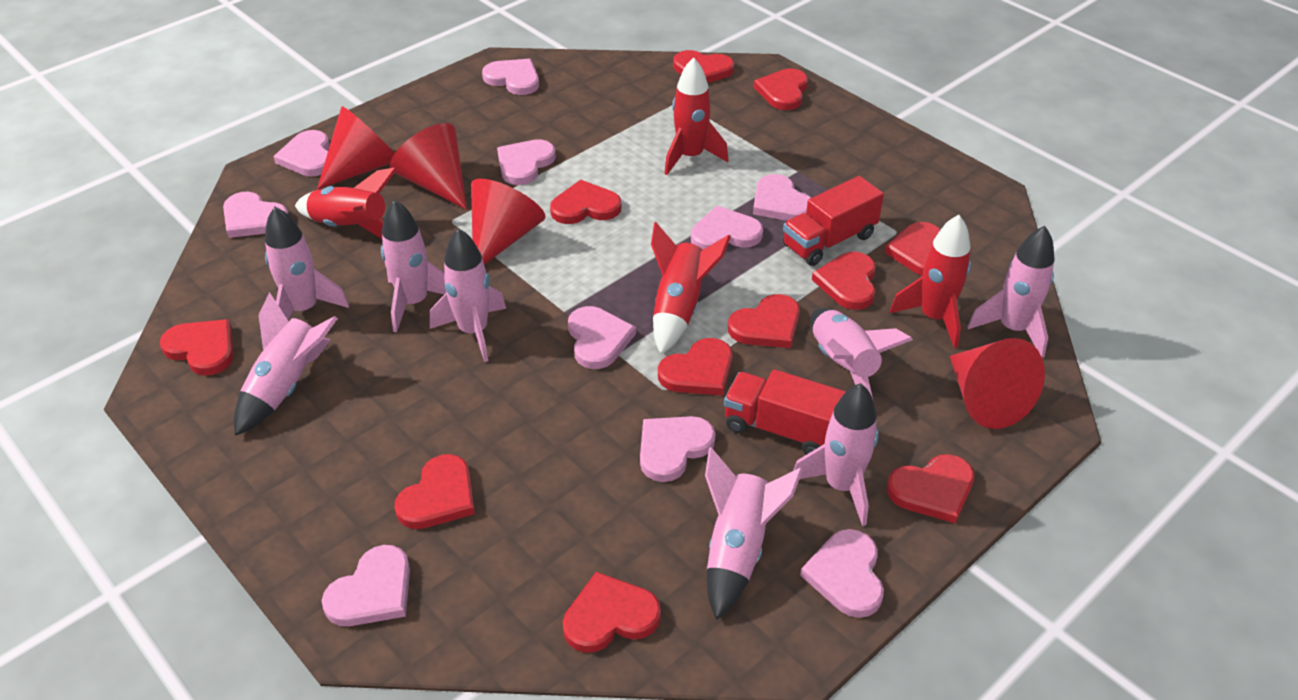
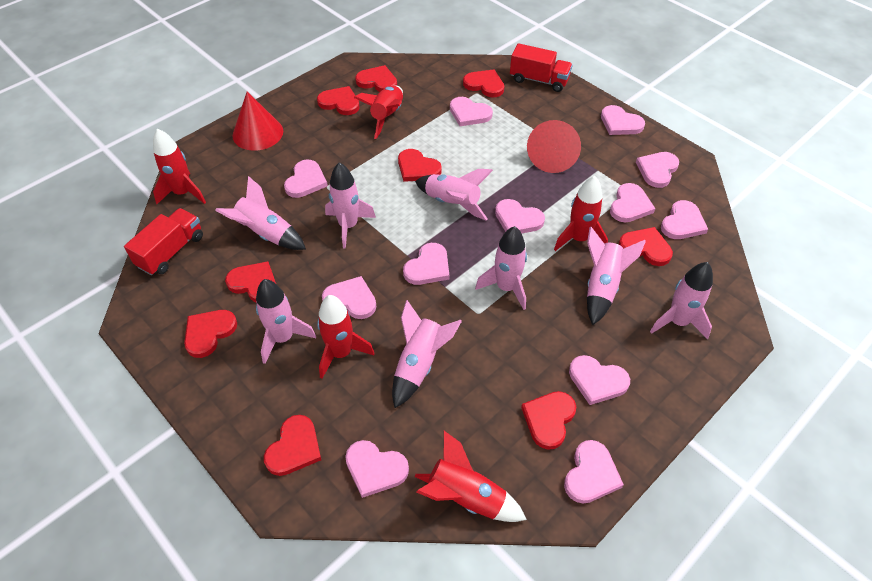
pink heart: [223,192,288,238] [273,130,329,176] [322,545,410,626] [482,59,539,95] [497,139,556,185] [568,306,636,369] [640,416,716,482] [691,206,763,250] [753,174,811,221] [800,529,884,618] = 10 -> [284,160,328,198] [322,276,376,319] [345,440,409,498] [403,243,449,285] [450,97,493,126] [495,199,545,233] [564,440,624,504] [569,355,630,405] [601,105,645,135] [610,183,655,222] [636,152,679,188] [661,200,708,239] = 12
red cone: [317,106,395,190] [390,123,467,210] [471,179,546,265] [950,338,1045,429] = 4 -> [233,91,283,151] [527,120,581,173] = 2
red heart: [160,319,234,375] [394,454,475,529] [550,180,621,224] [563,572,661,653] [658,338,733,396] [673,50,734,83] [728,294,800,348] [754,68,808,110] [812,252,876,310] [885,222,941,276] [887,454,974,523] = 11 -> [184,310,237,358] [225,261,276,303] [264,415,321,476] [317,86,360,115] [355,65,397,92] [398,149,442,182] [463,69,504,97] [521,391,576,450] [619,227,673,266] = 9
red rocket: [295,167,397,239] [651,222,731,354] [664,57,729,175] [890,215,971,348] = 4 -> [153,129,206,204] [317,295,374,379] [354,85,403,139] [414,431,527,522] [554,176,608,251] = 5

